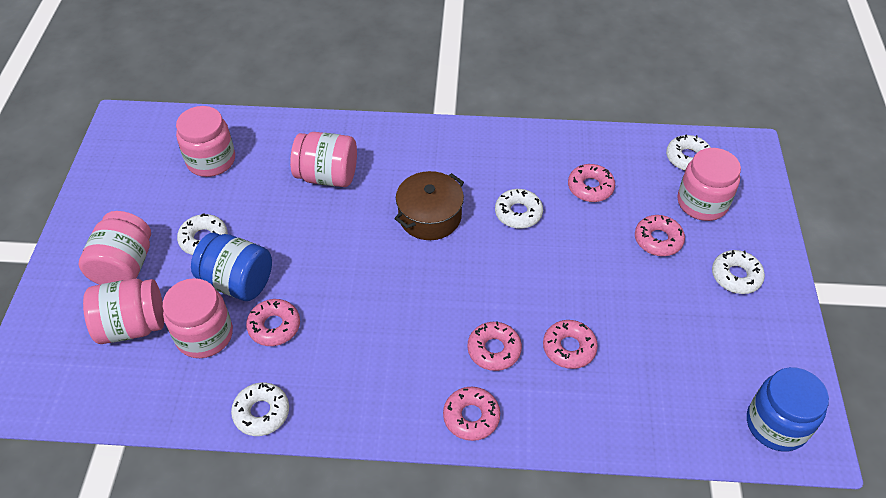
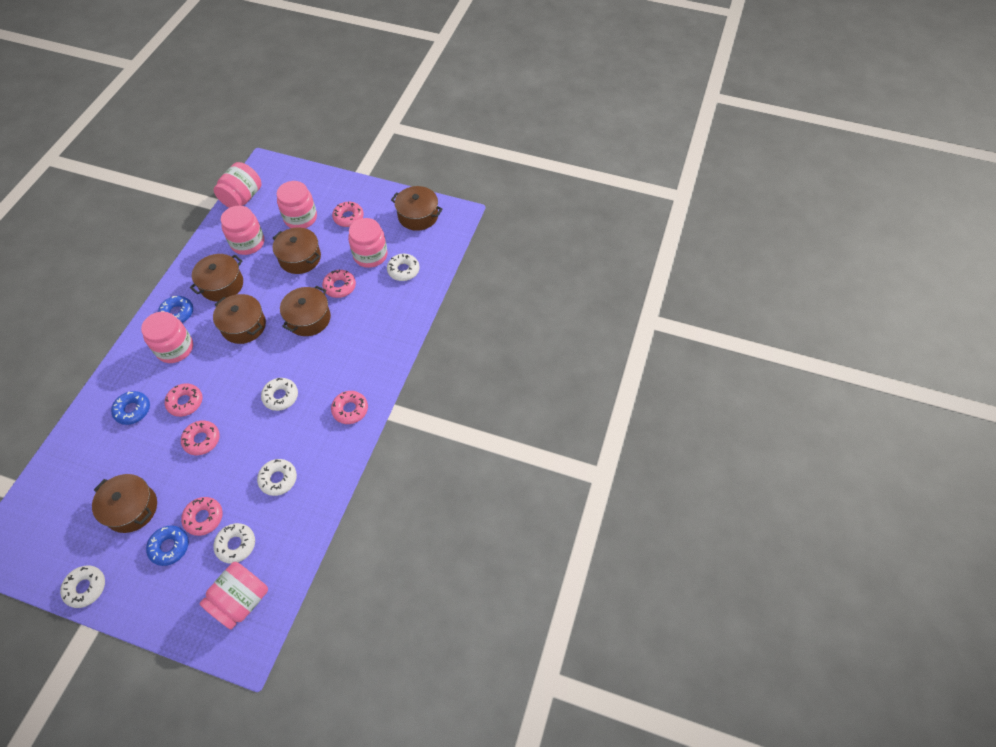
blue donut: none = 0 -> [111,391,150,425] [146,525,189,566] [158,296,193,323] = 3
blue jar: [191,232,272,301] [747,367,829,451] = 2 -> none = 0
brown pot: [394,171,464,240] = 1 -> [92,474,157,533] [190,254,243,302] [213,294,266,344] [273,227,321,274] [280,285,331,336] [391,186,443,231] = 6

